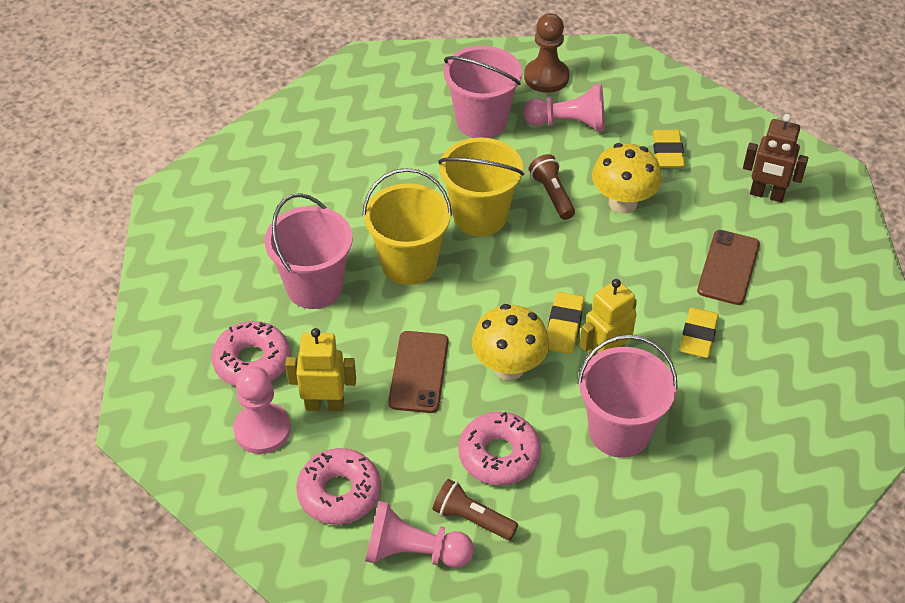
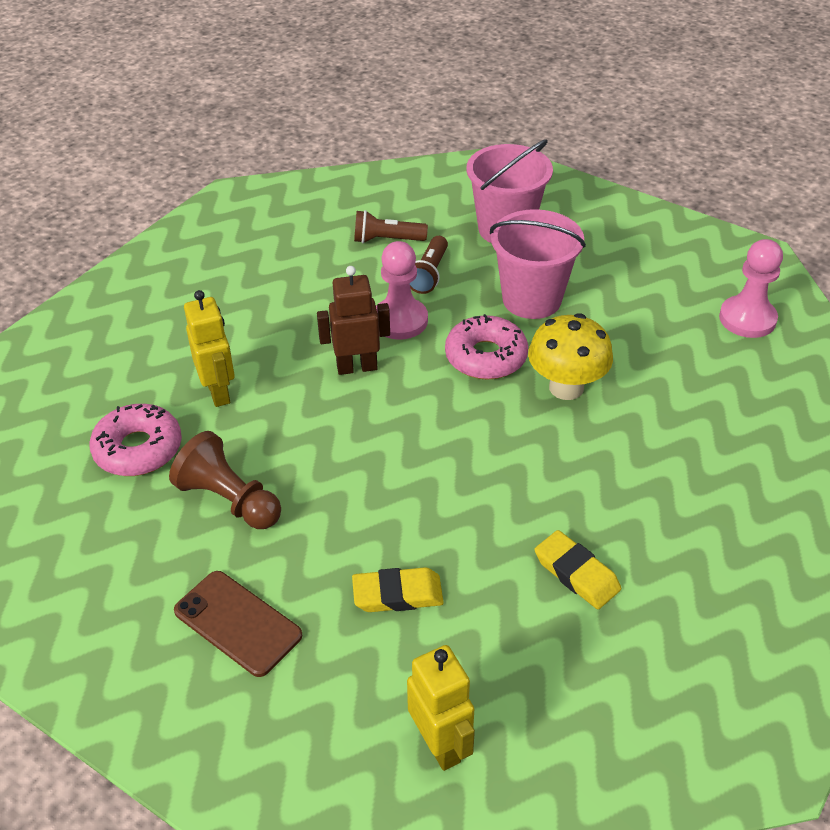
brown phone: [388,331,448,413] [697,230,760,305] = 2 -> [174,571,302,677] = 1
pink bucket: [265,193,353,309] [444,46,522,138] [577,335,678,458] = 3 -> [466,139,553,243] [490,209,586,319] = 2
pink donut: [211,321,290,386] [296,448,381,525] [458,412,541,485] = 3 -> [89,404,182,476] [445,314,528,380] = 2
pink pawn: [233,366,291,454] [365,501,474,568] [523,84,605,132] = 3 -> [376,241,428,340] [719,239,783,338] = 2
yellow bucket: [362,168,452,285] [438,137,524,236] = 2 -> none = 0
yellow eraser: [547,292,584,354] [652,130,685,168] [680,307,719,358] = 3 -> [352,567,444,612] [535,530,621,609] = 2
yellow mushroom: [472,304,549,380] [592,143,662,214] = 2 -> [528,313,613,400] = 1

